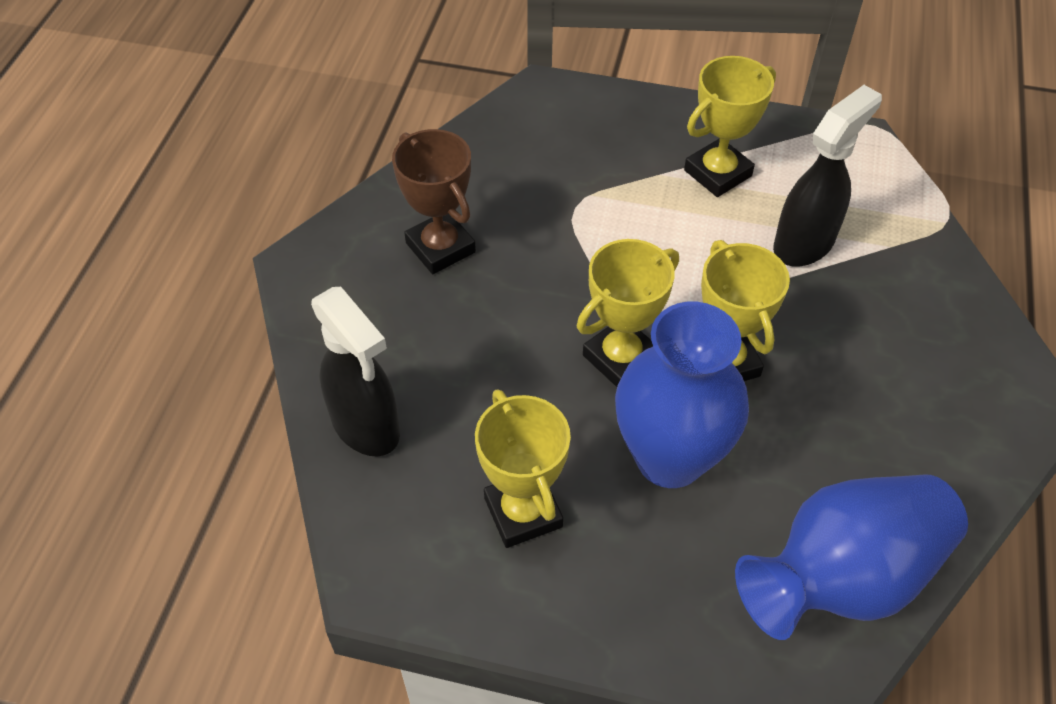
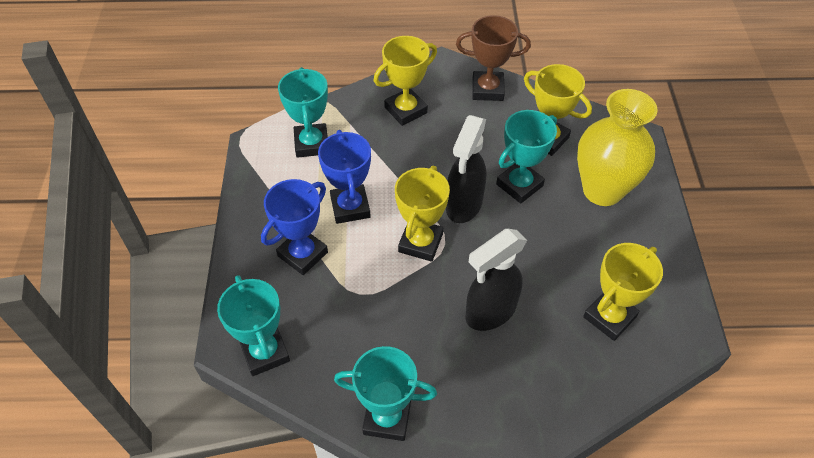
blue trophy: none = 0 -> [261,179,328,275] [318,130,371,224] = 2
blue vase: [615,302,749,488] [735,474,968,640] = 2 -> none = 0
turquoise trophy: none = 0 -> [217,275,290,376] [278,67,328,158] [334,346,437,441] [496,110,557,204] = 4
yellow vase: none = 0 -> [577,89,657,206] = 1

